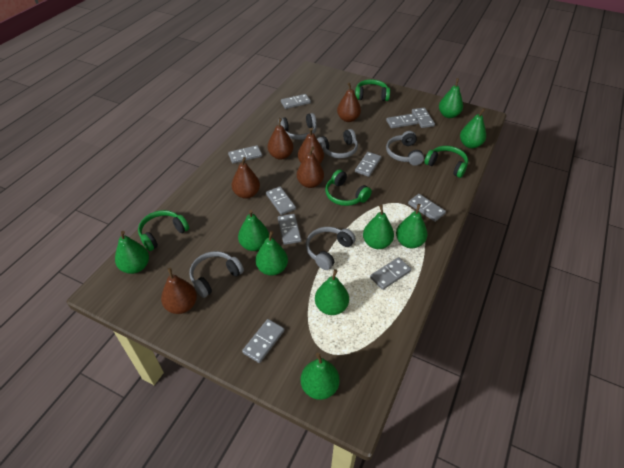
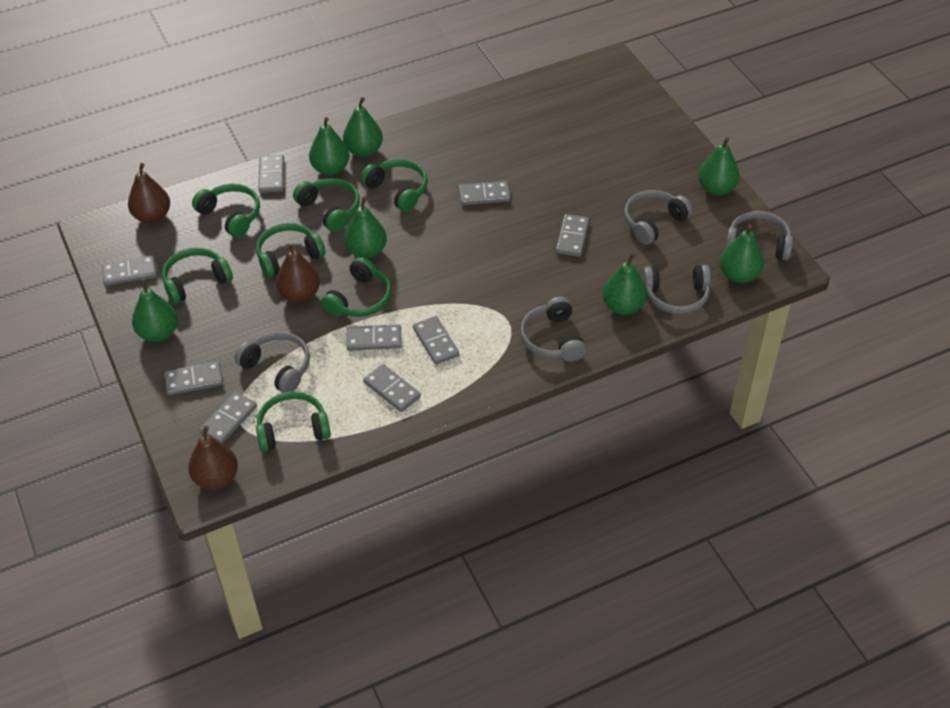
brown pear: [161,268,197,314] [232,157,260,199] [267,118,294,160] [297,147,324,188] [298,128,324,163] [337,82,361,122] = 6 -> [128,163,170,224] [188,426,238,490] [276,244,320,303] = 3
green headphones: [138,210,189,251] [325,169,372,206] [355,79,390,101] [424,146,468,178] = 4 -> [162,247,233,304] [192,184,260,238] [256,223,326,277] [256,391,331,452] [293,178,360,232] [321,257,391,317] [361,159,428,212] = 7
green pear: [115,231,149,274] [238,210,269,251] [256,231,288,276] [301,353,340,400] [315,269,349,315] [363,205,394,249] [396,204,427,248] [439,78,463,118] [460,108,486,148] = 9 -> [132,279,178,342] [309,117,349,175] [343,97,383,157] [344,196,387,259] [603,253,647,315] [698,137,740,196] [720,225,764,283] = 7
grey domino: [228,145,262,163] [242,319,285,363] [266,187,296,215] [278,214,301,245] [281,94,311,109] [355,152,381,177] [370,257,411,290] [386,114,418,128] [408,194,446,222] [412,108,435,128] = 10 -> [102,256,157,286] [164,361,223,395] [200,392,257,443] [258,155,284,193] [346,324,402,351] [363,364,421,412] [413,316,459,365] [459,181,510,205] [556,214,589,257] = 9

